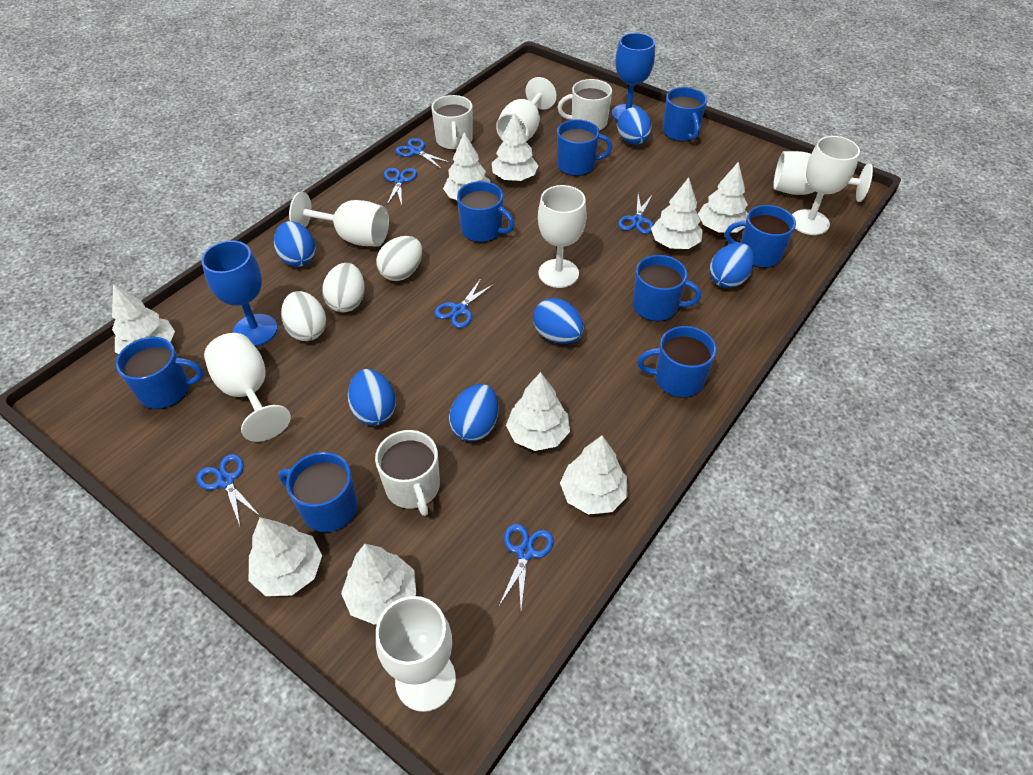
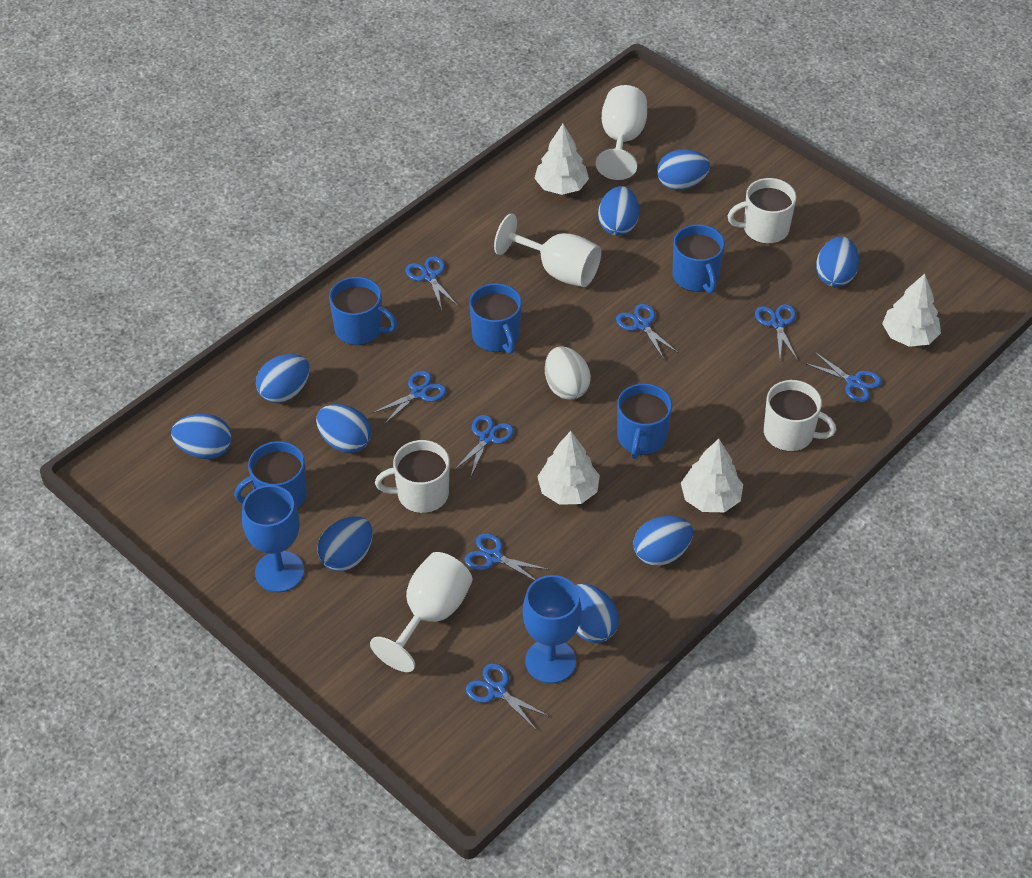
blue egg: [274,221,316,267] [348,369,396,426] [449,384,498,442] [533,298,584,344] [617,107,652,145] [710,243,754,288] = 6 -> [171,414,232,459] [256,354,310,403] [316,404,371,453] [317,516,373,571] [575,584,619,643] [598,186,639,236] [633,516,693,566] [657,150,710,190] [816,236,859,287] = 9
blue mug: [115,337,203,409] [279,452,358,532] [457,181,515,242] [557,119,612,176] [632,255,701,321] [637,326,716,398] [663,87,707,142] [725,205,796,268] = 8 -> [234,441,307,509] [329,277,397,345] [469,283,522,354] [617,383,672,459] [673,224,725,293] = 5
blue scissors: [196,454,261,526] [384,168,417,206] [395,138,451,169] [434,278,494,328] [499,524,554,609] [618,194,654,234] = 6 -> [373,371,447,425] [405,256,458,310] [453,415,514,479] [465,533,549,581] [466,663,550,731] [616,304,679,359] [755,304,798,361] [804,351,882,402] = 8
white egg: [281,291,326,341] [322,263,365,312] [376,236,422,281] = 3 -> [545,346,591,400] = 1
white goblet: [204,333,291,442] [289,192,389,247] [376,596,456,712] [496,77,557,142] [538,185,587,288] [773,151,873,202] [792,136,860,235] = 7 -> [370,552,473,672] [494,214,601,287] [596,85,647,180] = 3
white tree: [112,284,175,354] [249,517,322,596] [341,544,416,625] [443,132,490,200] [492,112,539,181] [506,372,570,451] [560,435,628,515] [651,178,703,249] [698,162,748,233] = 9 -> [534,124,589,195] [537,431,600,505] [681,439,743,512] [882,274,941,347] = 4

